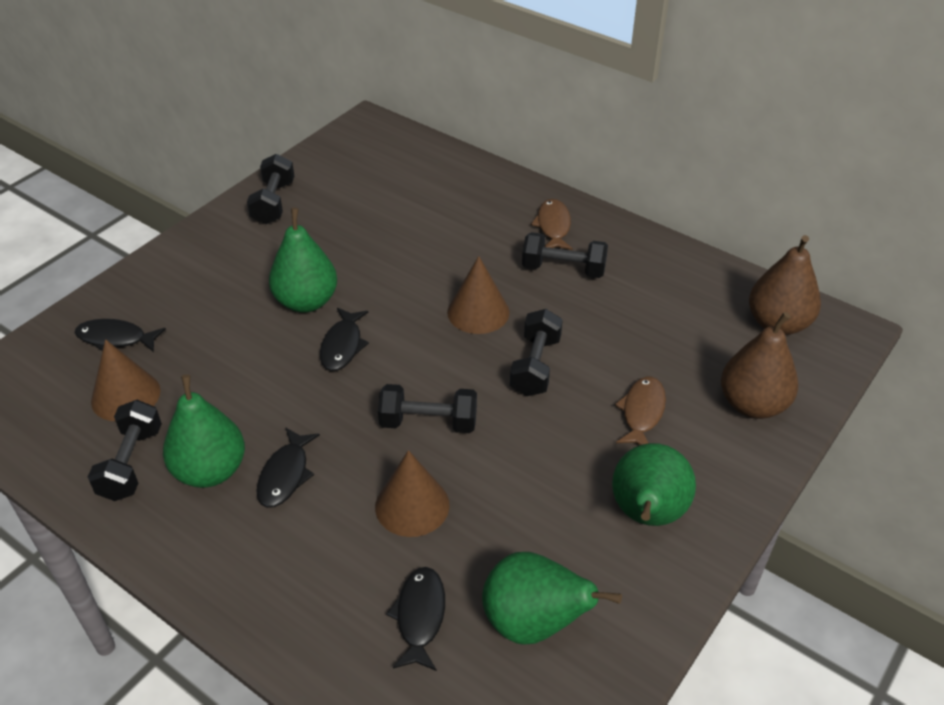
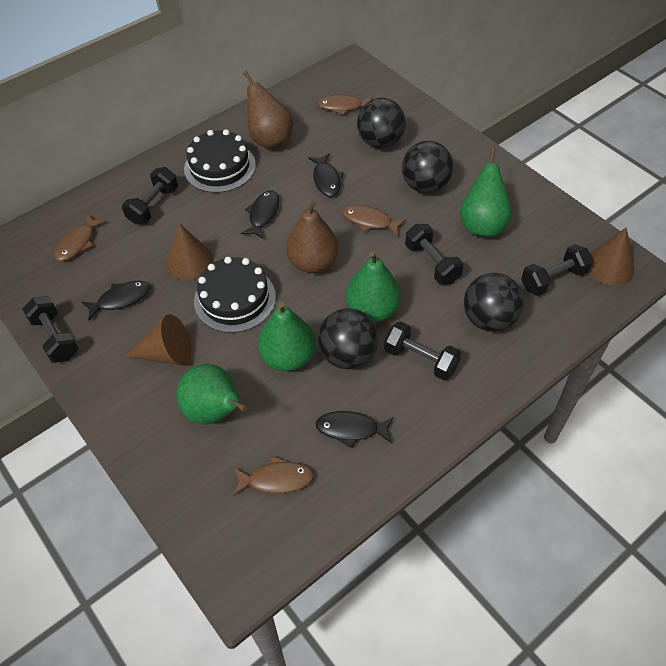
black ball: none = 0 -> [318,308,379,369] [357,98,406,148] [402,141,454,193] [464,273,524,332] = 4
black cake: none = 0 -> [184,129,256,193] [194,257,276,333] = 2
brown fish: [531,199,573,250] [615,377,666,445] = 2 -> [54,214,106,261] [233,456,314,496] [317,95,373,115] [342,204,406,237] = 4

